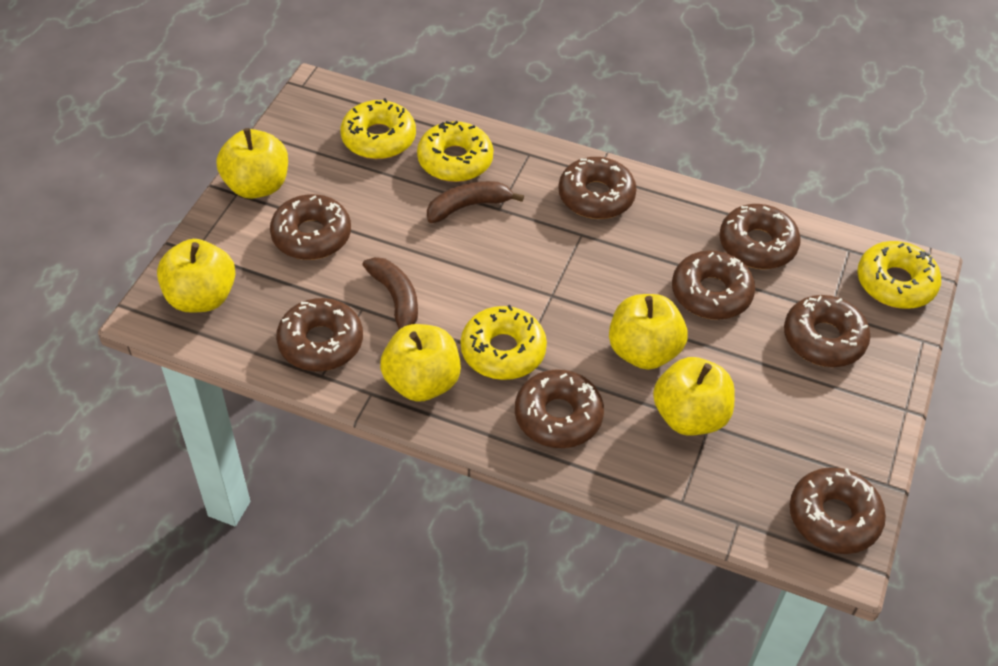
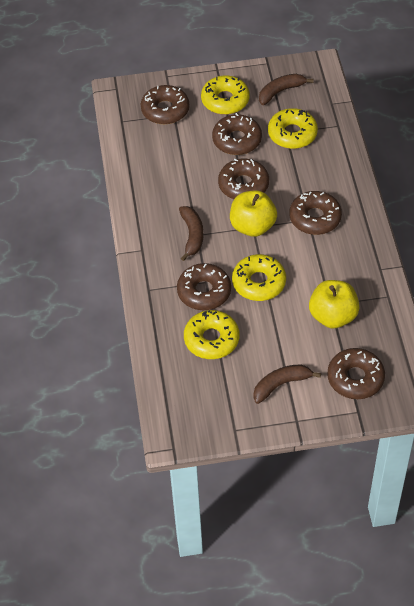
brown banana: [363,257,418,330] [427,181,524,223] = 2 -> [179,206,203,261] [253,364,321,404] [259,74,314,105] = 3
brown donut: [270,194,351,260] [276,298,363,371] [515,369,604,448] [558,157,637,219] [672,251,755,320] [719,204,801,269] [784,295,871,367] [790,467,886,554] = 8 -> [141,85,189,124] [177,263,231,310] [212,113,262,155] [218,159,269,199] [289,191,342,235] [327,348,385,399] = 6
yellow apple: [157,239,236,313] [216,128,288,199] [380,324,461,402] [609,294,688,370] [653,357,735,436] = 5 -> [230,190,277,237] [309,280,360,329] = 2

